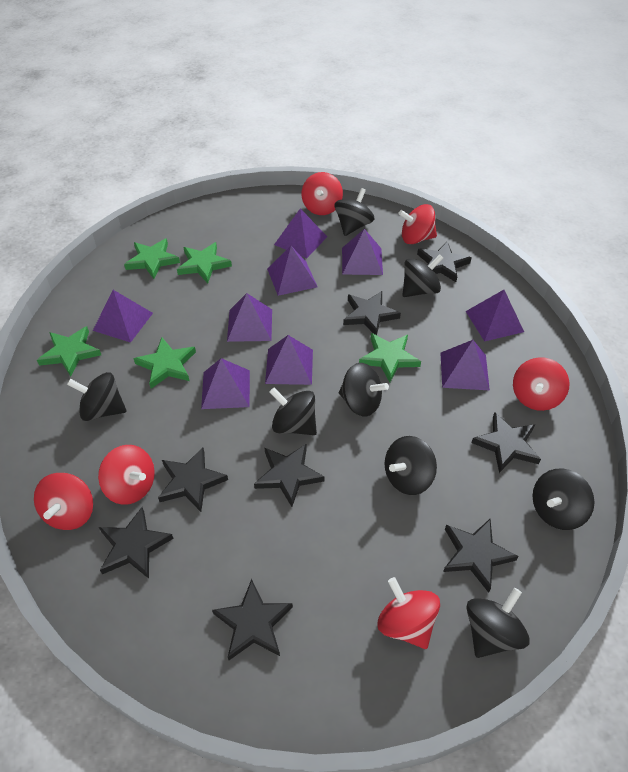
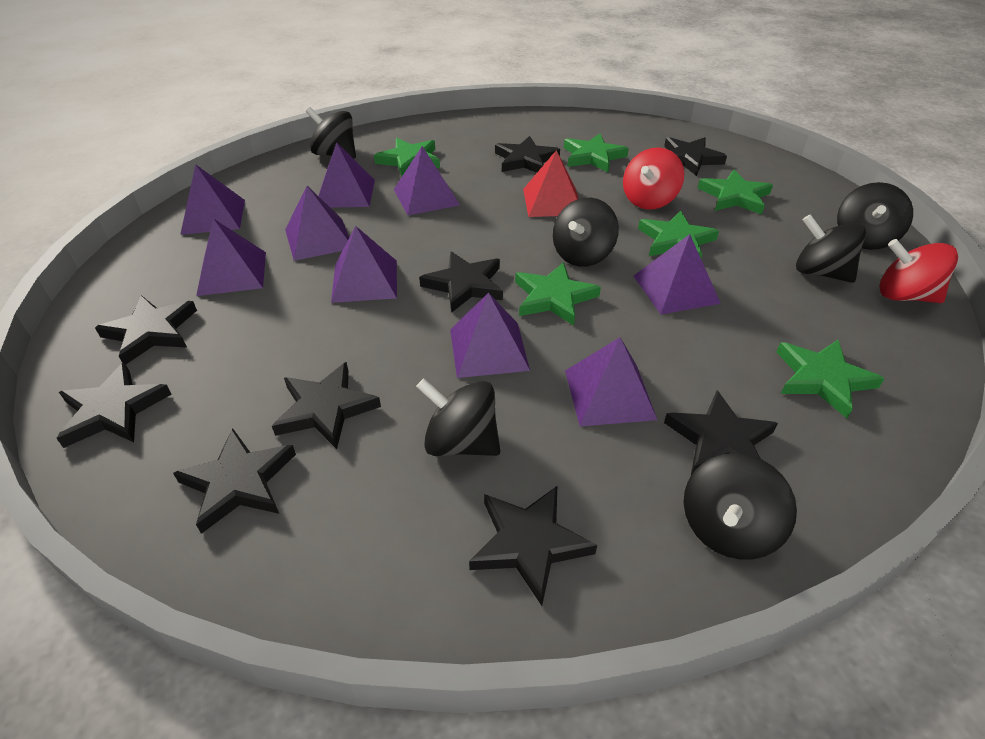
black spinning top: [67,372,127,421] [270,388,317,435] [335,188,374,236] [339,363,389,417] [385,436,437,495] [402,254,443,297] [466,588,530,658] [532,468,594,530] = 8 -> [306,107,356,159] [416,378,500,456] [553,197,619,267] [684,453,797,560] [796,214,866,283] [837,182,913,250] = 6
black star: [99,507,174,579] [158,448,228,512] [212,579,293,660] [254,443,324,507] [343,291,401,335] [417,242,472,282] [443,519,519,593] [471,412,541,473] = 8 -> [56,362,172,448] [95,295,197,364] [173,428,296,534] [272,362,381,449] [419,251,503,313] [469,486,597,606] [495,136,560,173] [664,137,727,176] [664,390,778,475] = 9
green star: [37,326,101,376] [124,238,180,279] [134,338,196,388] [177,242,232,283] [359,333,421,382] = 5 -> [374,138,440,177] [515,262,601,326] [564,134,629,173] [638,211,719,258] [698,170,773,215] [776,340,885,418] = 6
red pyramid: none = 0 -> [523,150,579,217] = 1
red spinning top: [34,473,93,530] [98,445,155,505] [302,172,343,215] [377,577,440,649] [398,204,437,244] [513,357,570,411] = 6 -> [623,147,684,209] [879,239,958,303] = 2

